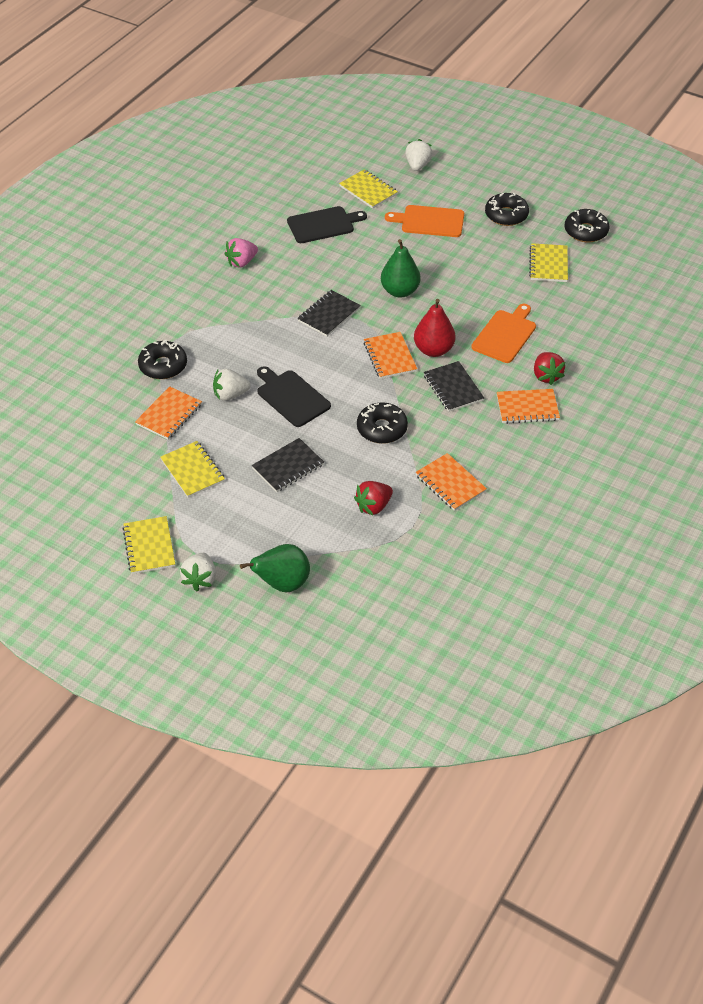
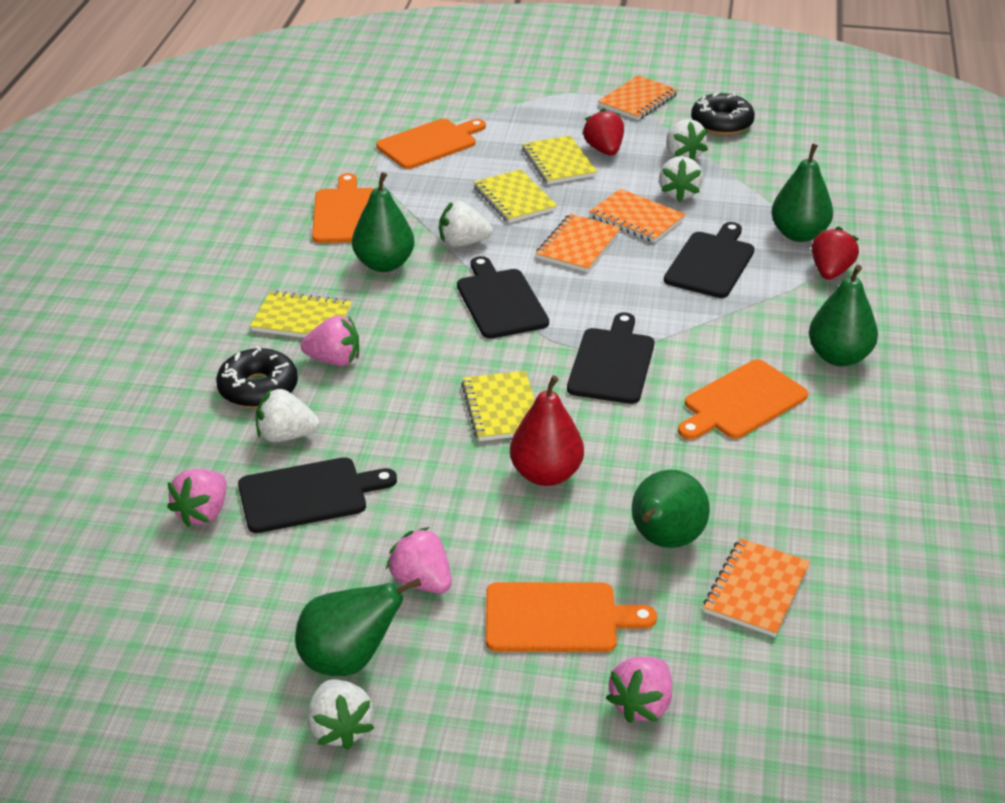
black cutting board: [257,366,331,427] [287,206,367,243] = 2 -> [238,457,397,533] [457,256,549,339] [567,312,654,404] [664,222,755,298] = 4
black donut: [138,340,187,379] [357,402,408,444] [485,193,529,226] [565,209,609,243] = 4 -> [216,346,298,408] [691,92,755,135] = 2
black notebook: [251,438,324,492] [297,290,361,337] [424,361,484,412] = 3 -> none = 0
green pear: [240,544,310,592] [381,239,421,298] = 2 -> [295,578,421,676] [352,172,414,272] [632,470,710,548] [772,144,833,242] [809,265,878,366] = 5
orange cutting board: [385,205,464,237] [471,304,536,363] = 2 -> [312,173,374,243] [376,119,486,169] [486,582,657,652] [678,359,808,440] = 4
pink strawberry: [225,238,258,268] = 1 -> [167,469,227,527] [301,316,359,366] [386,527,451,594] [606,657,672,723] = 4
white strawberry: [180,553,216,591] [213,369,251,401] [405,139,432,171] = 3 -> [256,389,319,442] [307,679,374,750] [439,201,493,247] [659,156,703,202] [666,119,708,160] = 5

